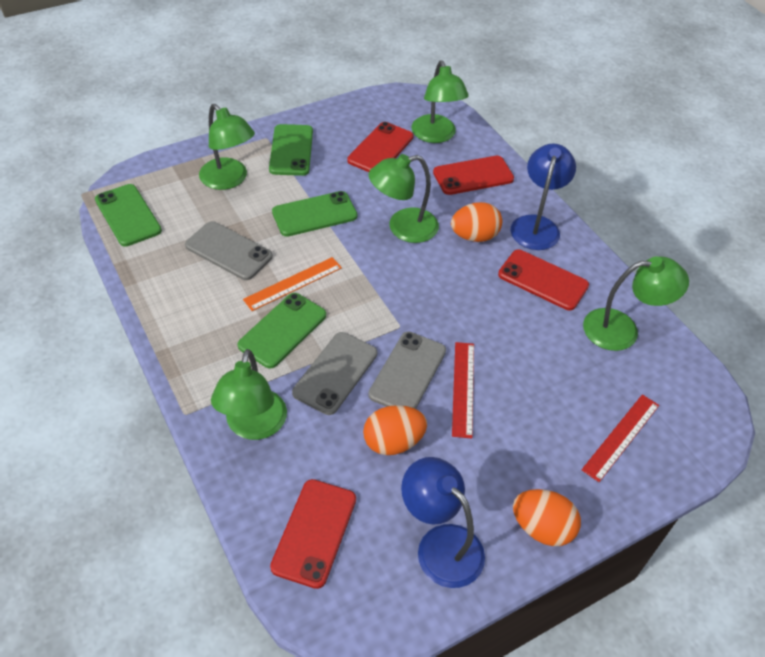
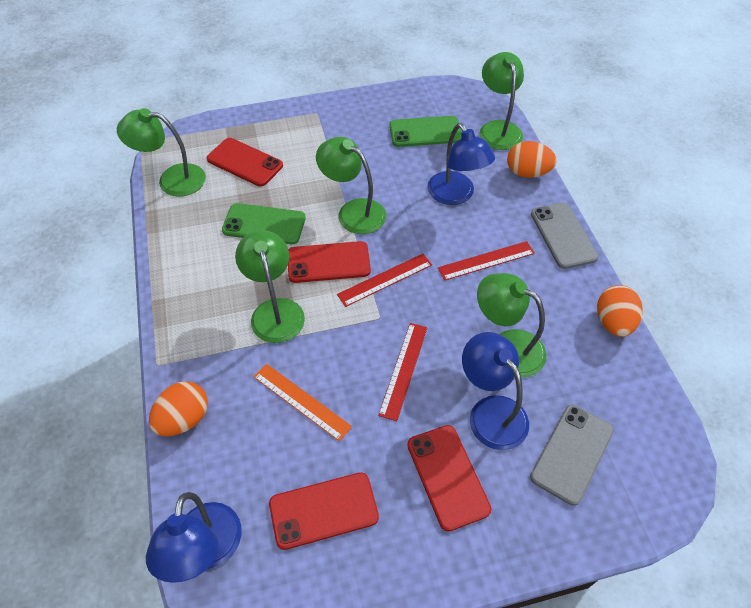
blue lamp: [401,457,485,588] [511,143,576,250] = 2 -> [146,492,242,583] [427,123,495,205] [462,332,529,450] = 3
green phone: [95,184,162,246] [238,293,326,368] [269,124,313,176] [272,191,357,237] = 4 -> [222,203,306,244] [390,116,462,147] = 2
grey phone: [185,221,273,280] [292,332,377,415] [368,332,446,409] = 3 -> [530,405,614,506] [531,202,598,269] = 2
red ruler: [452,342,474,439] [582,394,659,482] = 2 -> [337,254,432,307] [378,323,427,421] [438,241,535,281] = 3

